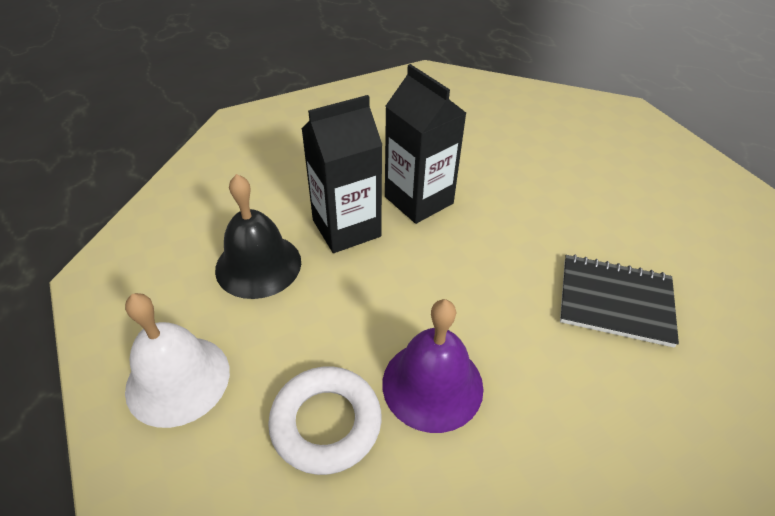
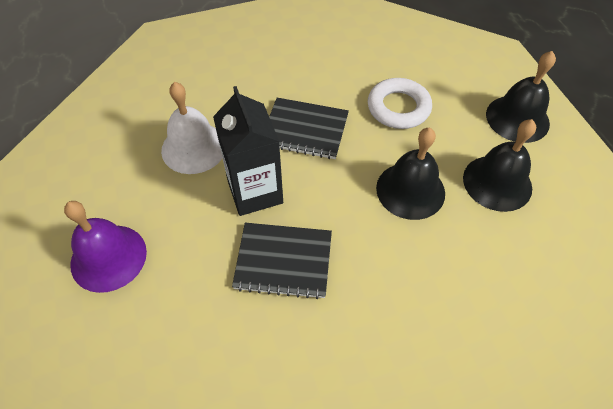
black bell: [215,174,301,299] = 1 -> [376,128,445,220] [463,119,536,212] [486,51,556,143] = 3
black carton: [301,95,383,253] [385,64,466,224] = 2 -> [213,86,283,216] = 1
black notebook: [560,255,679,348] = 1 -> [232,223,332,299] [269,98,349,159] = 2

